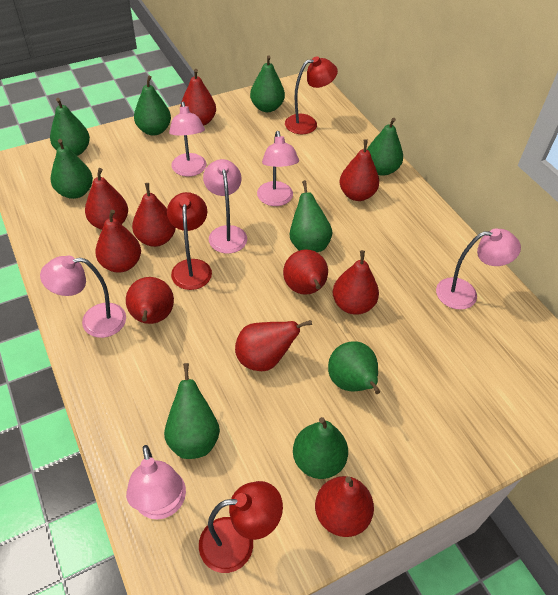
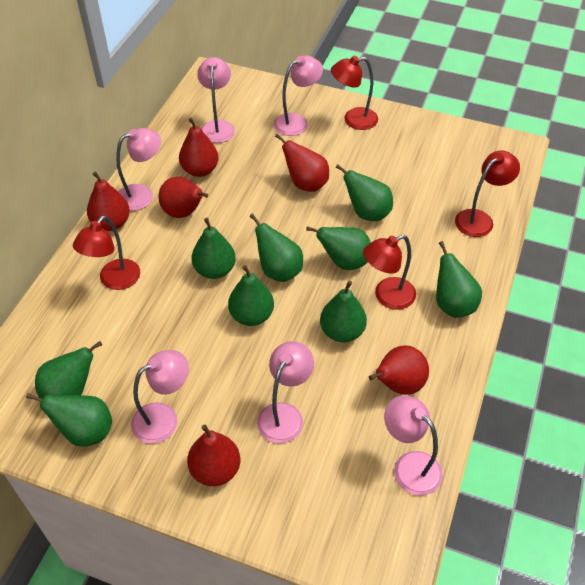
red lamp: [167,192,212,290] [199,481,283,573] [285,56,338,134] = 3 -> [73,216,140,290] [331,56,378,130] [363,235,416,310] [455,150,520,237] = 4
red pear: [85,168,128,230] [95,210,141,273] [126,277,174,324] [132,183,176,247] [180,69,216,126] [235,320,312,371] [283,249,328,295] [315,476,374,537] [333,250,379,315] [340,139,379,201] = 10 -> [87,171,130,231] [159,176,208,218] [179,118,219,177] [187,425,240,486] [275,134,329,192] [369,345,429,395] = 6

